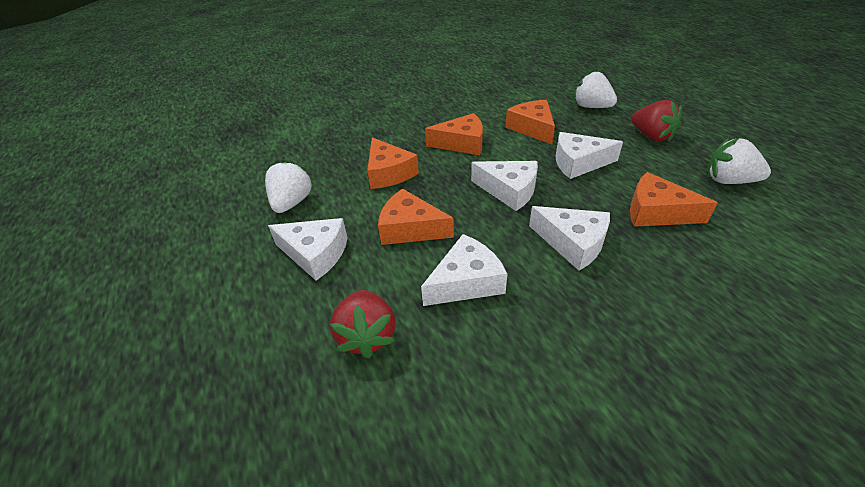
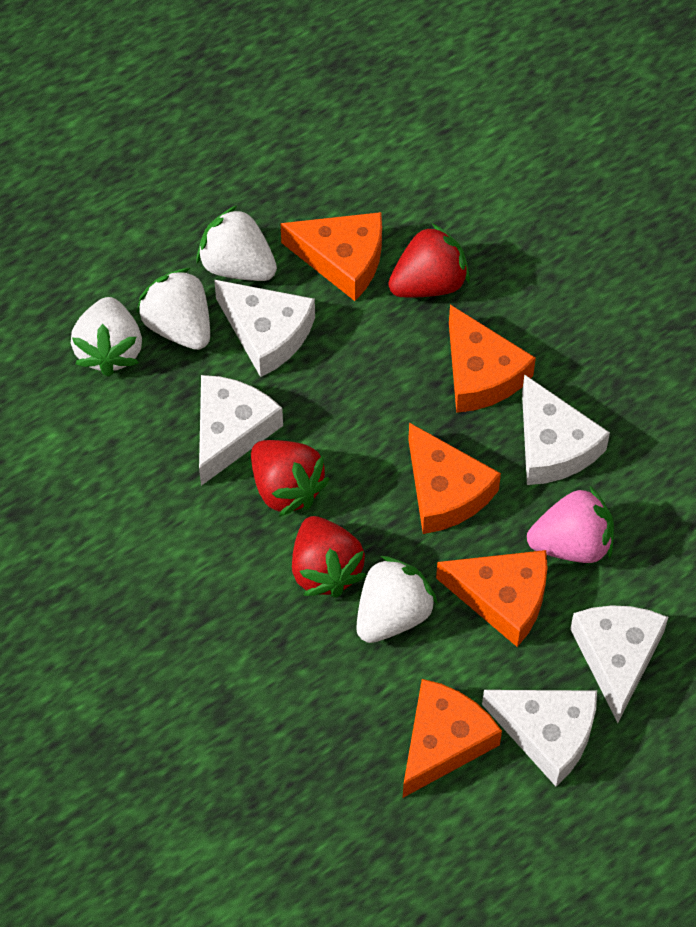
pink strawberry: none = 0 -> [527,486,614,563] = 1
red strawberry: [330,290,395,359] [631,100,682,142] = 2 -> [251,440,330,517] [292,516,367,598] [388,223,470,298] = 3
white strawberry: [265,159,314,213] [573,70,617,108] [706,138,771,184] = 3 -> [71,297,142,377] [136,268,210,350] [196,205,277,281] [356,556,438,643] = 4

